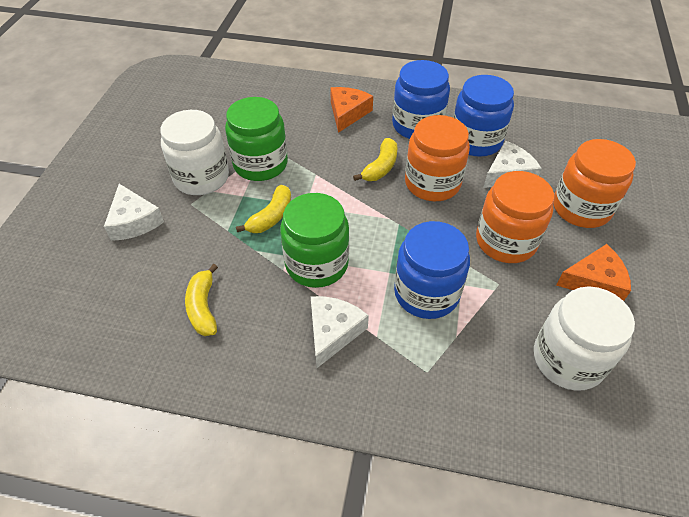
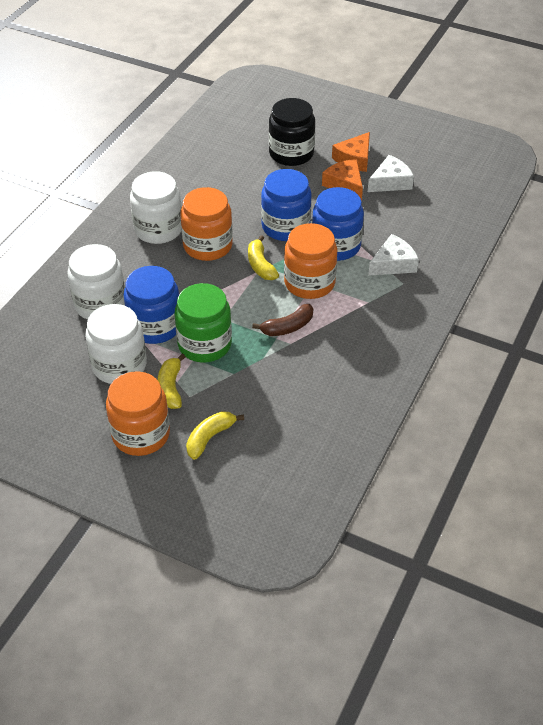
black jar: none = 0 -> [269,98,315,166] = 1
brown banana: none = 0 -> [252,304,313,336] = 1
green jar: [225,97,288,181] [280,193,349,288] = 2 -> [175,283,232,362] = 1
white cheese: [104,184,164,241] [311,296,369,368] [483,141,542,188] = 3 -> [368,155,414,192] [368,234,419,276] = 2
white jar: [160,110,229,195] [534,286,635,391] = 2 -> [67,244,125,319] [85,304,147,384] [130,171,182,244] = 3

